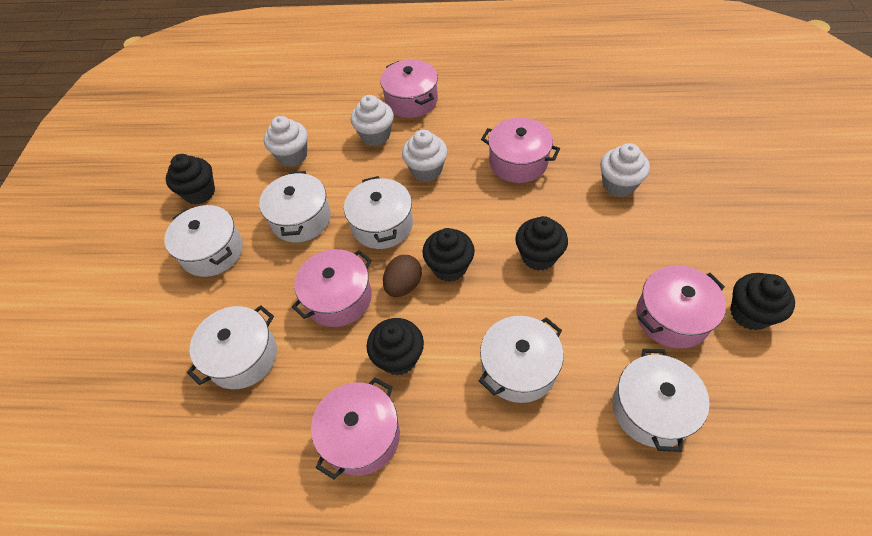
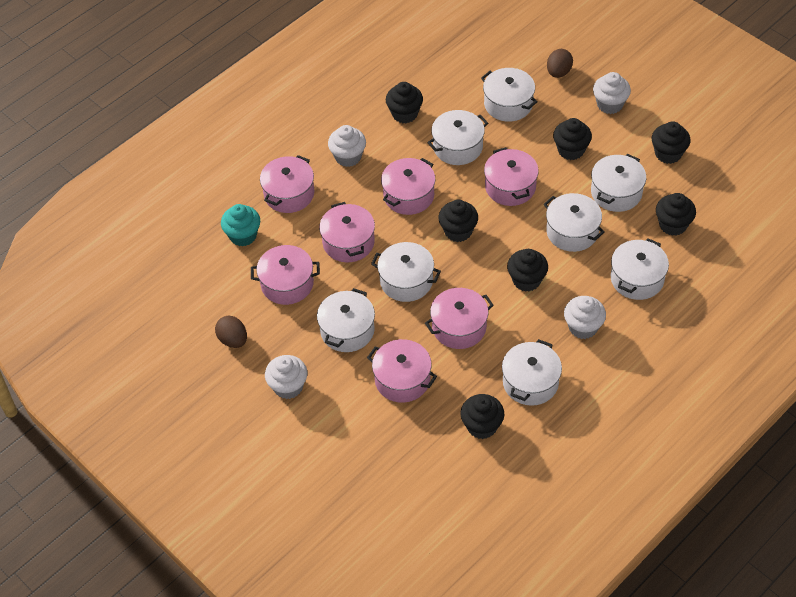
black cupcake: [166,154,215,205] [367,318,424,375] [422,228,475,282] [515,216,568,271] [730,273,795,331] = 5 -> [386,82,423,123] [438,200,478,242] [460,394,504,439] [507,249,548,292] [553,118,592,160] [652,121,691,164] [656,193,696,236] = 7
brown egg: [383,255,422,297] = 1 -> [215,316,247,348] [547,49,573,78] = 2
pink pot: [292,249,372,327] [311,377,400,479] [380,59,438,118] [481,117,560,183] [636,265,726,349] = 5 -> [251,245,320,305] [260,155,314,213] [319,202,375,262] [367,339,437,403] [381,158,435,215] [425,288,494,349] [484,147,539,206] = 7
turquoise cupcake: none = 0 -> [221,204,260,247] = 1
white pot: [164,205,243,277] [187,305,277,389] [259,171,331,242] [344,176,413,249] [479,316,564,403] [613,349,710,452] = 6 -> [317,288,375,352] [371,242,441,302] [427,110,488,165] [481,68,538,122] [502,339,562,406] [544,193,605,252] [591,154,646,212] [611,238,669,300] = 8

